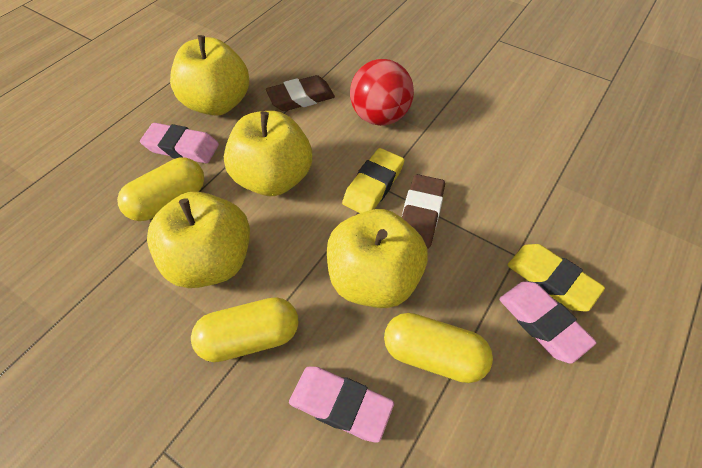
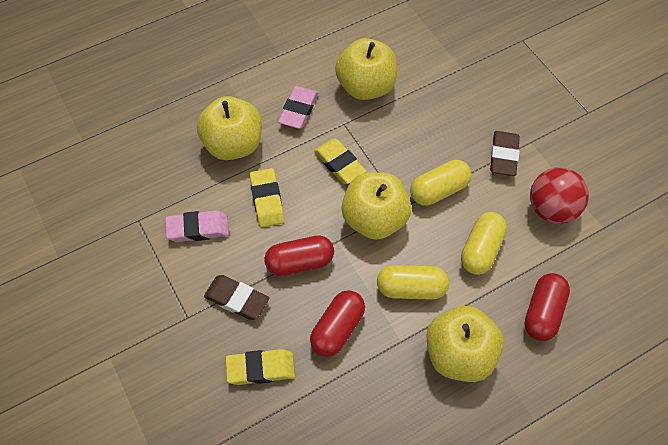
pink eraser: [140,123,219,163] [289,367,394,443] [499,281,597,364] = 3 -> [165,210,229,242] [278,86,318,129] = 2
red capsule: none = 0 -> [264,235,334,276] [310,290,365,357] [524,273,570,341] = 3
yellow eraser: [342,148,404,213] [507,244,605,312] = 2 -> [226,349,295,385] [250,168,284,227] [314,139,366,184] = 3

